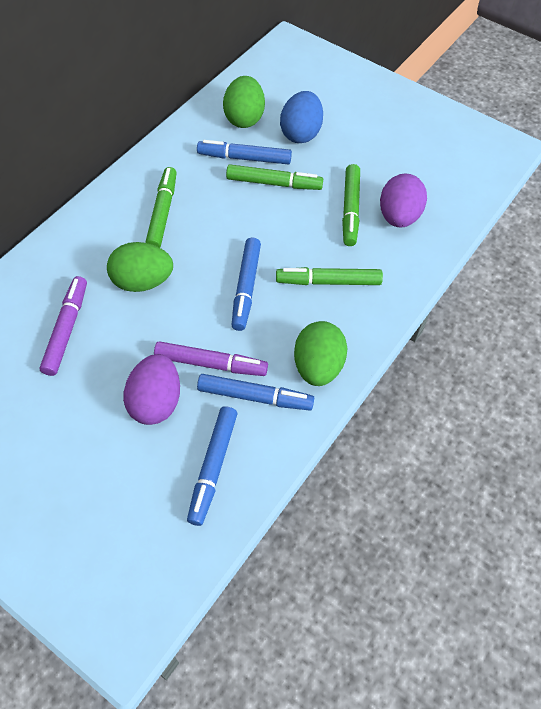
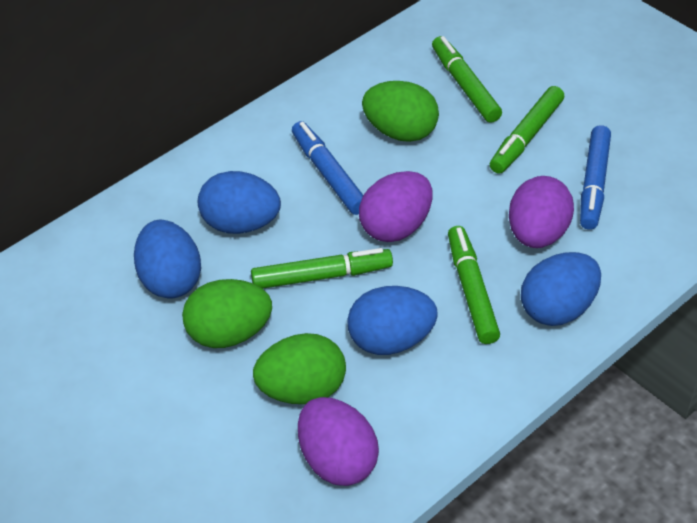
blue egg: [280,91,323,143] = 1 -> [134,220,201,298] [198,171,281,234] [347,286,438,355] [521,252,601,326] = 4
blue marker: [187,406,237,526] [197,140,292,164] [197,374,314,411] [232,238,261,331] = 4 -> [292,121,363,215] [580,125,611,230] = 2
purple egg: [123,354,180,425] [380,174,427,228] = 2 -> [298,397,379,486] [359,171,432,242] [509,176,574,248] = 3
purple marker: [40,276,87,376] [154,341,268,376] = 2 -> none = 0

